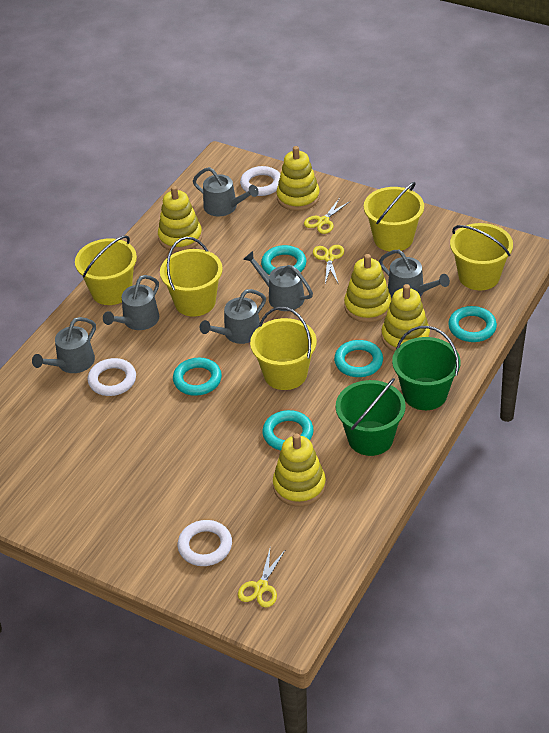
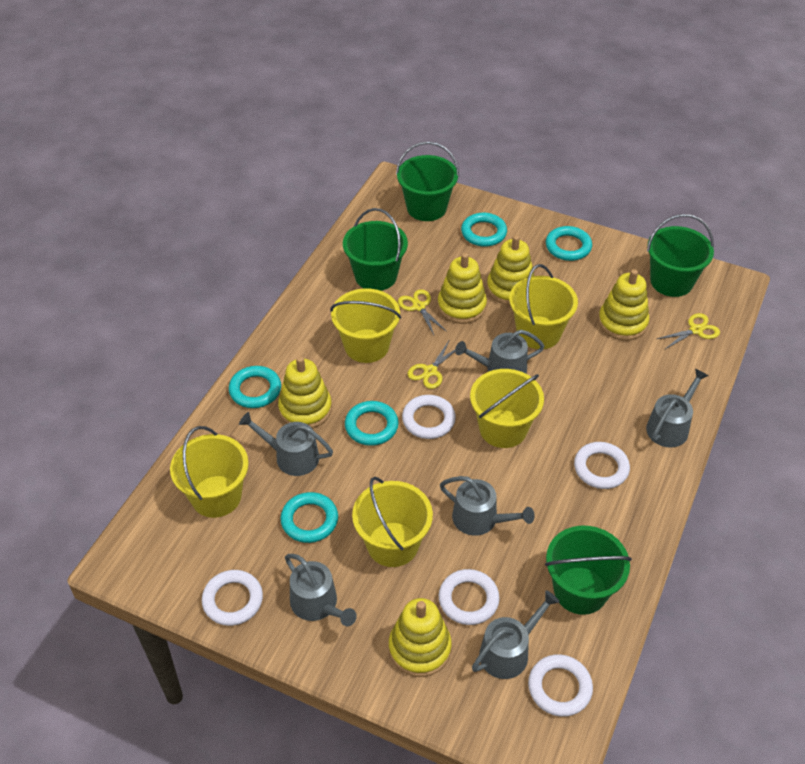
green bucket: [336,378,406,456] [392,326,461,410] = 2 -> [343,208,408,291] [396,141,459,221] [545,526,632,615] [647,214,714,297] = 4
white ring: [88,358,136,396] [178,520,232,566] [240,166,280,196] = 3 -> [202,570,263,626] [402,395,456,439] [439,569,500,625] [528,654,593,717] [574,442,630,489] = 5

